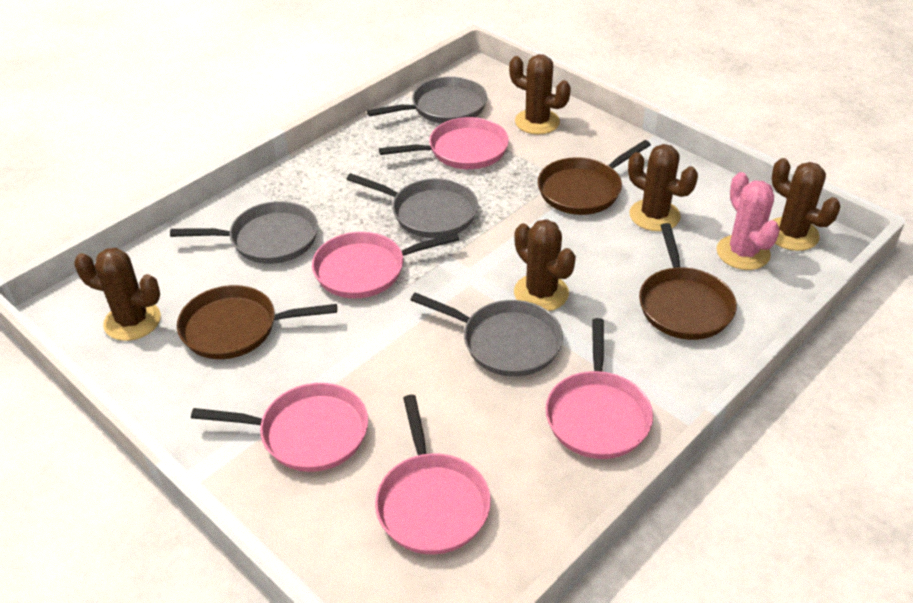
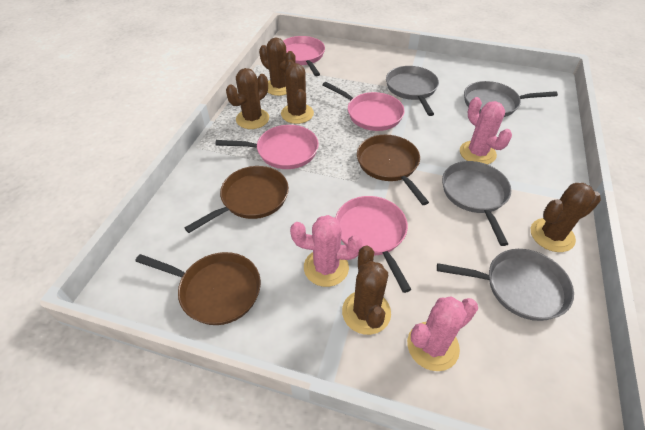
pink cactus: [717,172,780,270] = 1 -> [290,215,363,287] [407,296,478,371] [460,97,512,165] = 3
pink pan: [191,383,368,472] [312,232,459,298] [375,395,491,555] [379,117,509,169] [546,318,653,459] = 5 -> [216,125,319,169] [283,36,325,76] [323,82,405,131] [335,196,412,293] = 4

